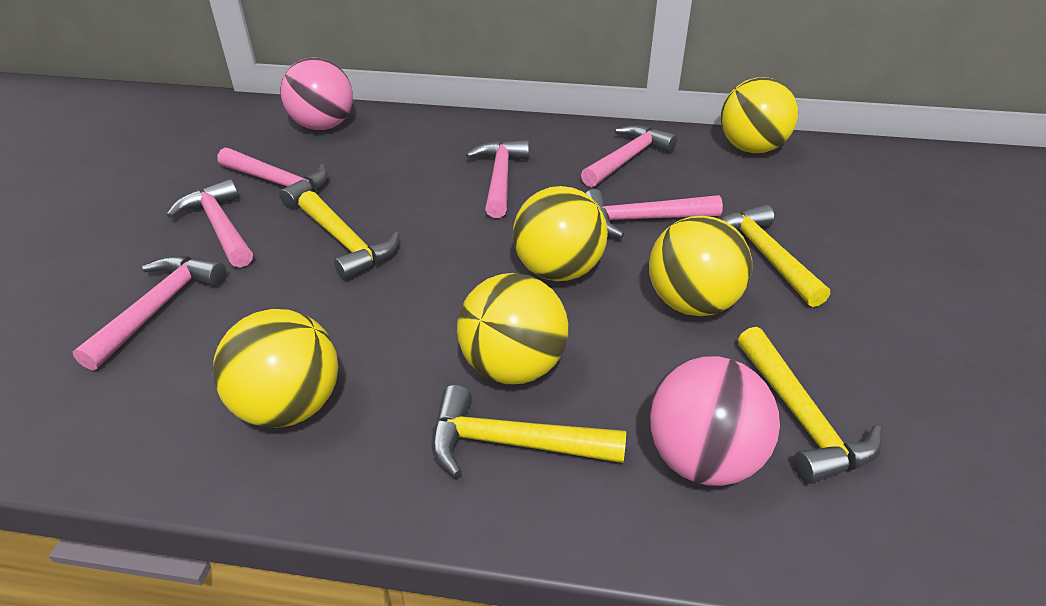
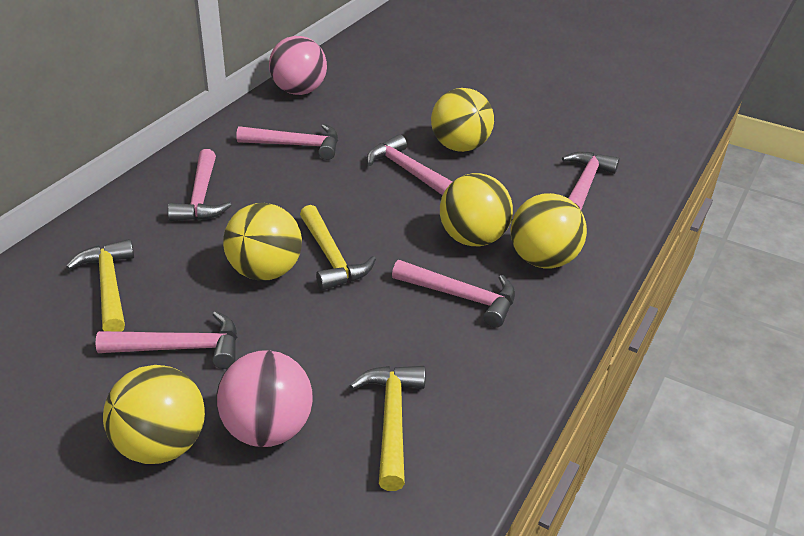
yellow hammer: [298,191,400,280] [431,385,626,477] [721,204,830,307] [738,327,882,484] = 4 -> [66,239,134,332] [300,205,376,291] [349,366,425,491] = 3

